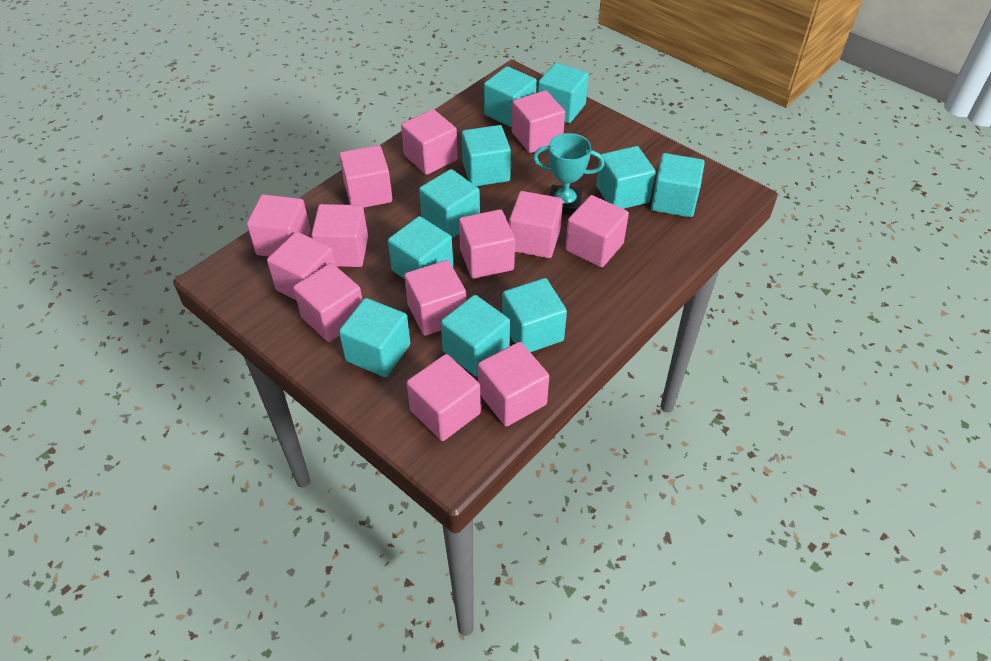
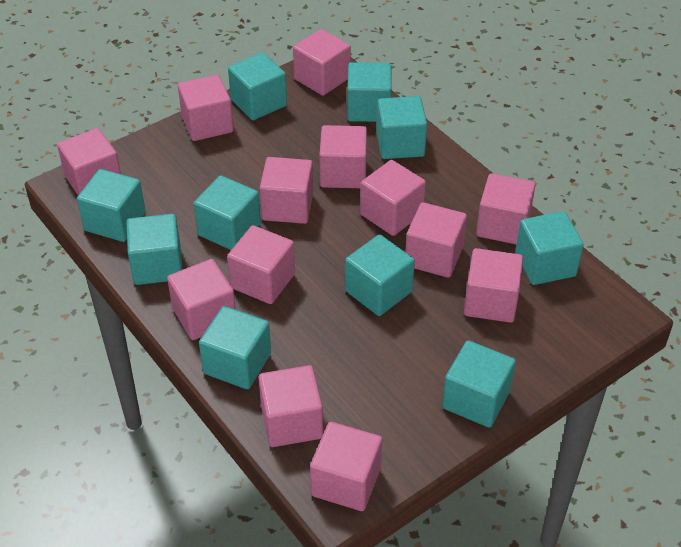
turquoise trophy: [533,133,604,215] = 1 -> none = 0

